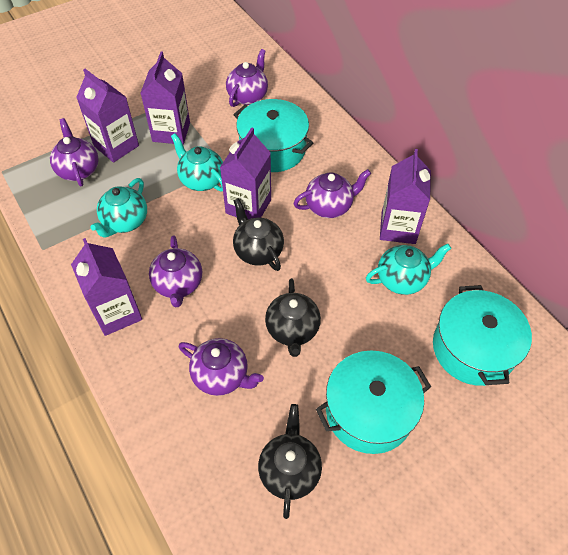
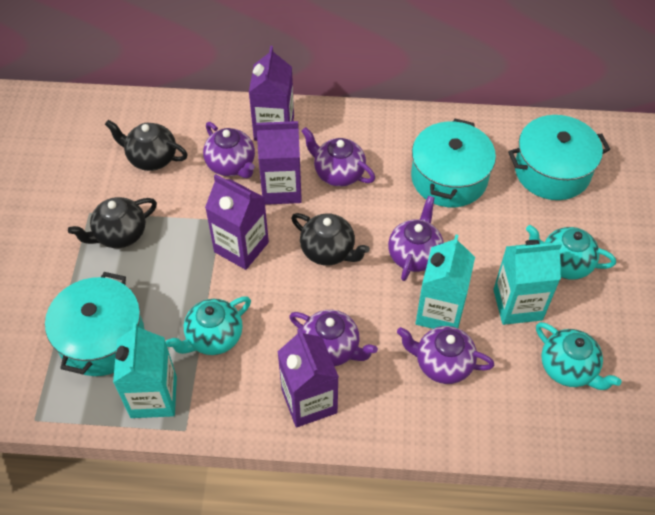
purple carton: [71,238,142,336] [76,69,139,162] [141,52,190,145] [220,127,271,219] [380,149,431,244] = 5 -> [205,174,269,270] [249,46,294,141] [256,121,302,205] [278,328,339,427] = 4
turquoise carton: none = 0 -> [113,323,177,418] [416,234,475,329] [493,240,562,325] = 3

